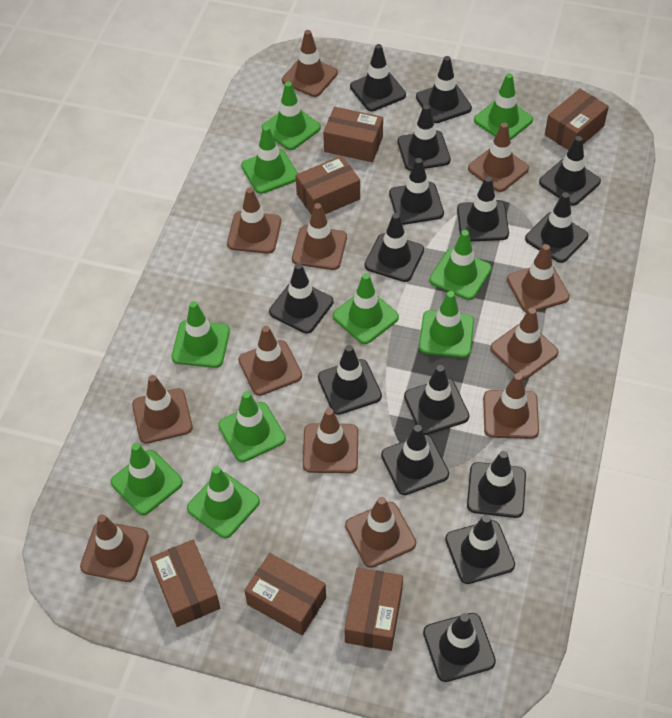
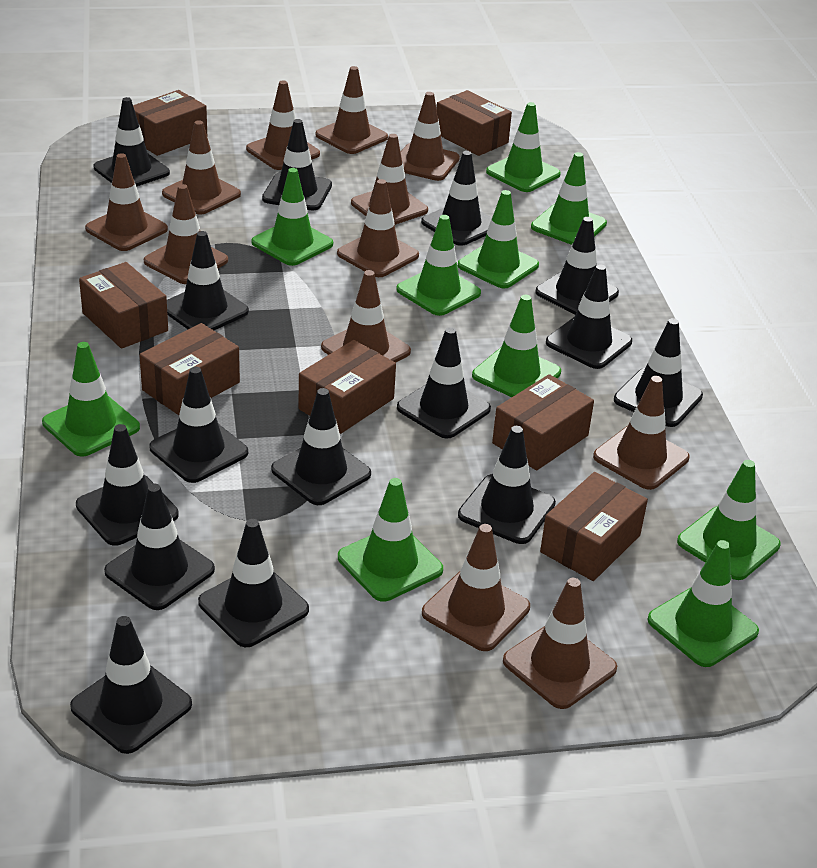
brown box: [150,540,220,627] [244,553,326,635] [296,156,360,215] [323,107,383,162] [344,568,403,651] [545,89,609,150] = 6 -> [79,262,168,349] [133,90,207,156] [140,323,240,415] [298,340,396,434] [437,90,512,156] [492,374,594,470] [540,472,648,581] = 7

